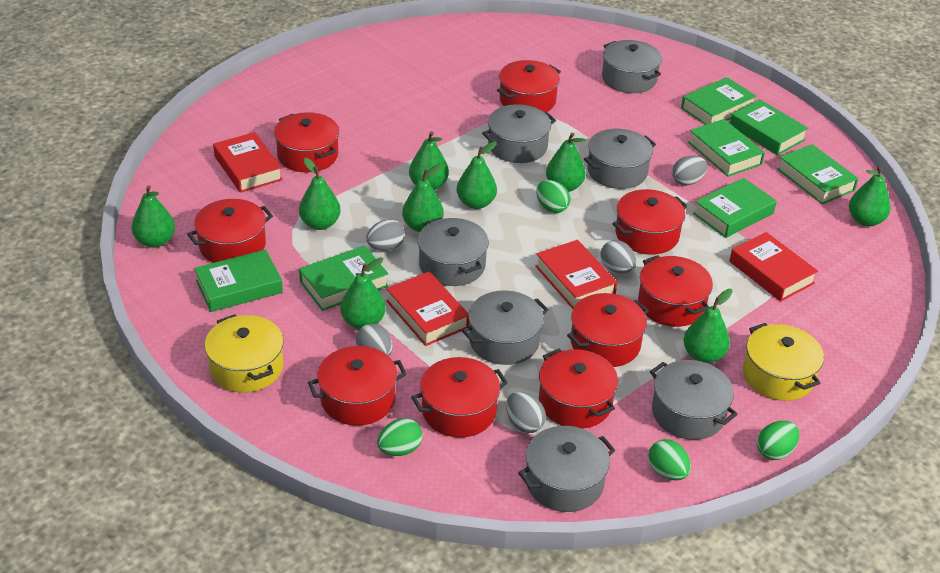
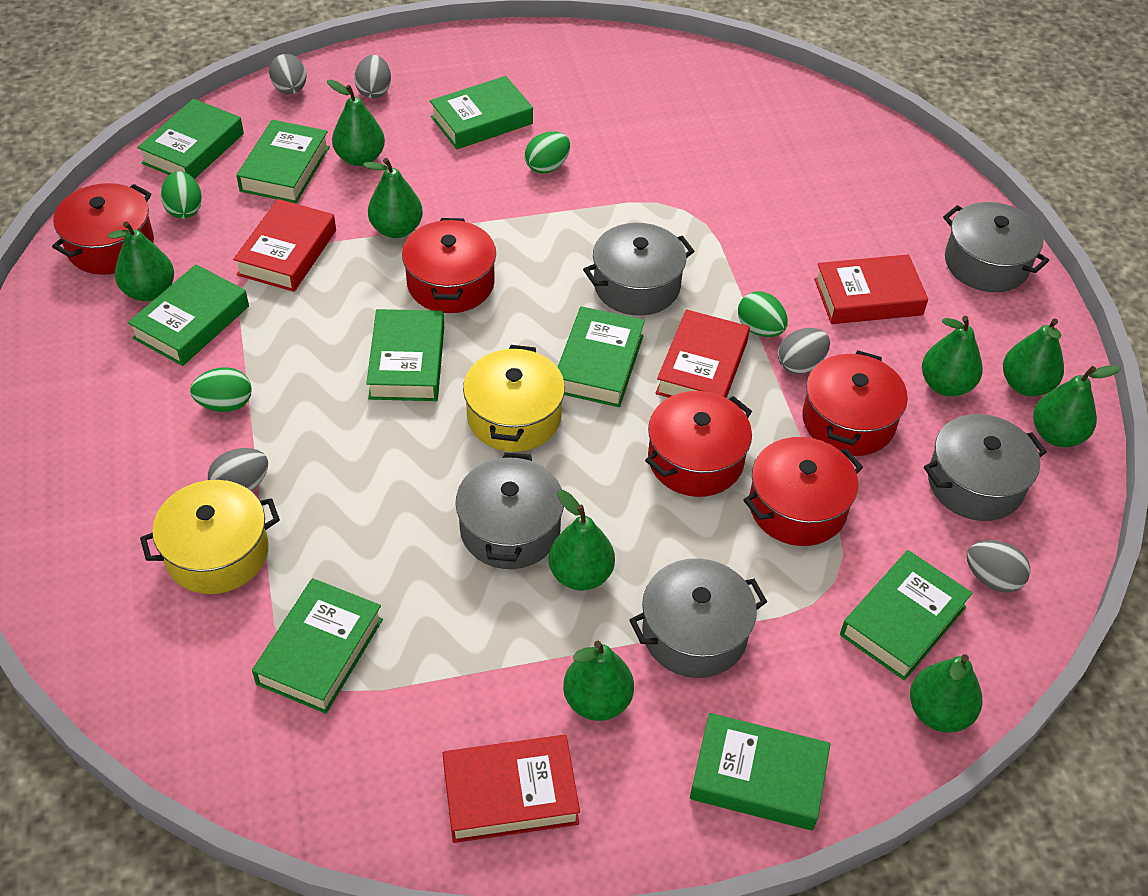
green book: [194,250,283,312] [299,245,388,311] [681,77,757,125] [688,119,765,177] [693,178,777,238] [730,99,808,155] [777,144,858,204] = 7 -> [128,264,249,366] [137,99,244,179] [236,120,330,203] [252,578,383,714] [366,309,444,401] [430,76,533,149] [557,306,645,407] [690,713,830,831] [840,550,973,681] = 9
grey pot: [418,217,489,286] [462,290,549,365] [482,104,556,163] [518,426,615,512] [584,128,656,189] [602,40,662,93] [650,360,738,440] = 7 -> [456,452,564,569] [583,223,694,316] [630,558,767,678] [924,414,1047,521] [943,202,1049,292] = 5
red pot: [187,199,273,263] [274,112,339,173] [308,346,407,426] [411,357,508,438] [497,60,561,112] [539,349,618,429] [567,293,649,367] [612,189,688,255] [638,255,713,327] = 9 -> [52,183,154,275] [402,218,496,313] [645,391,752,497] [744,437,863,546] [802,351,908,456] = 5

